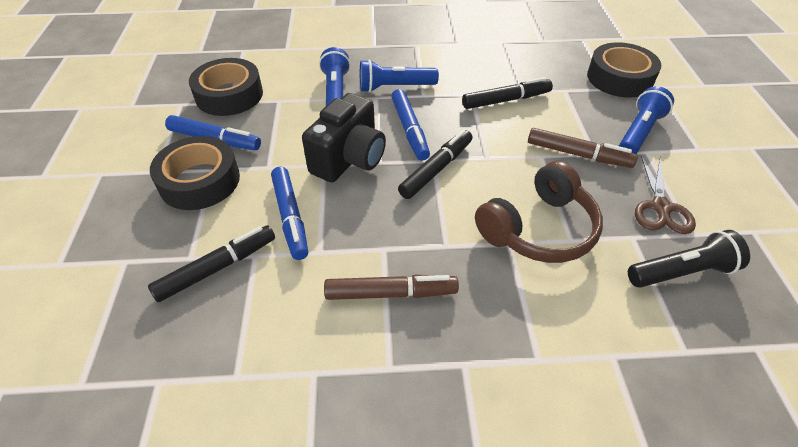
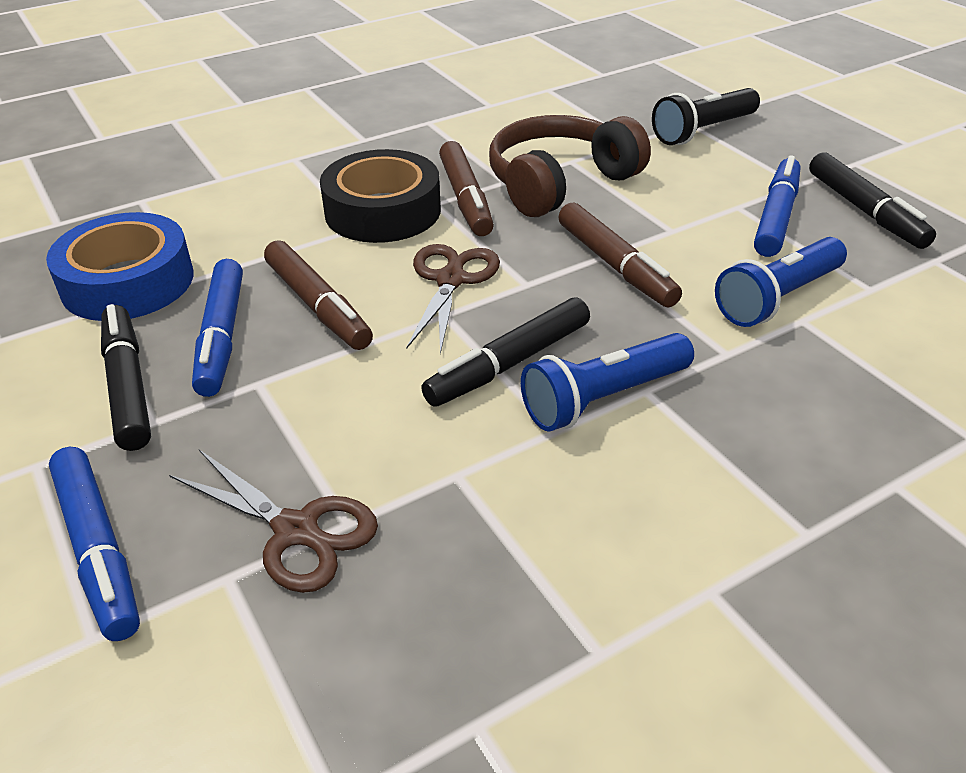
black camera: [302,93,386,182] = 1 -> none = 0
black tape: [150,136,240,210] [189,58,263,116] [587,42,661,97] = 3 -> [320,149,441,243] = 1
blue flashlight: [319,47,350,106] [360,59,439,93] [619,86,674,154] = 3 -> [521,333,694,432] [715,237,847,327] = 2
blue tape: none = 0 -> [46,212,193,321] = 1
brown marker: [324,275,459,300] [528,128,638,168] = 2 -> [264,240,373,350] [439,141,494,236] [559,203,682,307] = 3
brown scissors: [635,155,696,234] = 1 -> [169,450,378,593] [406,244,500,354] = 2

